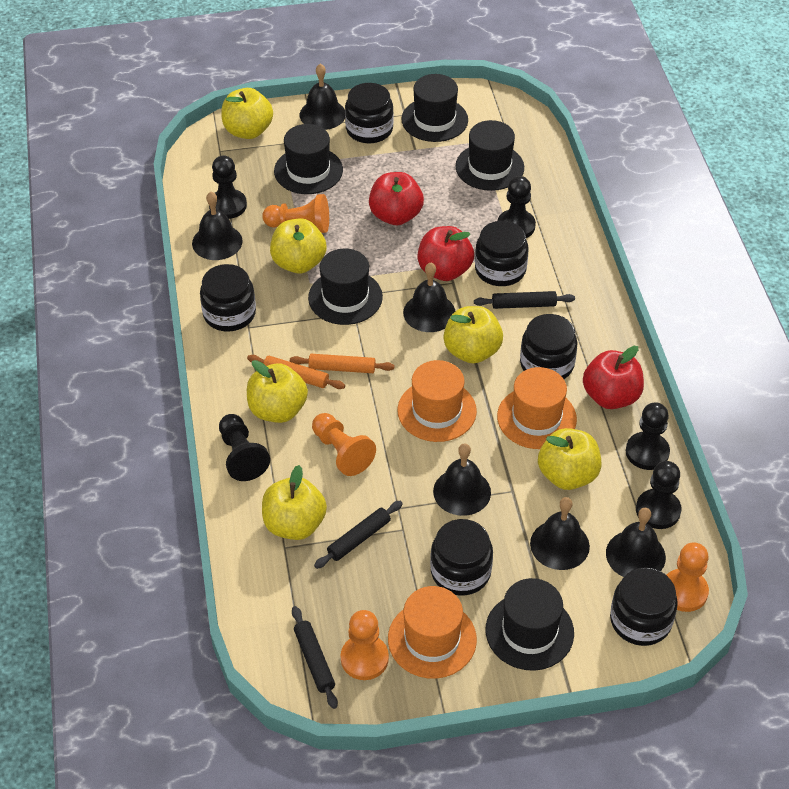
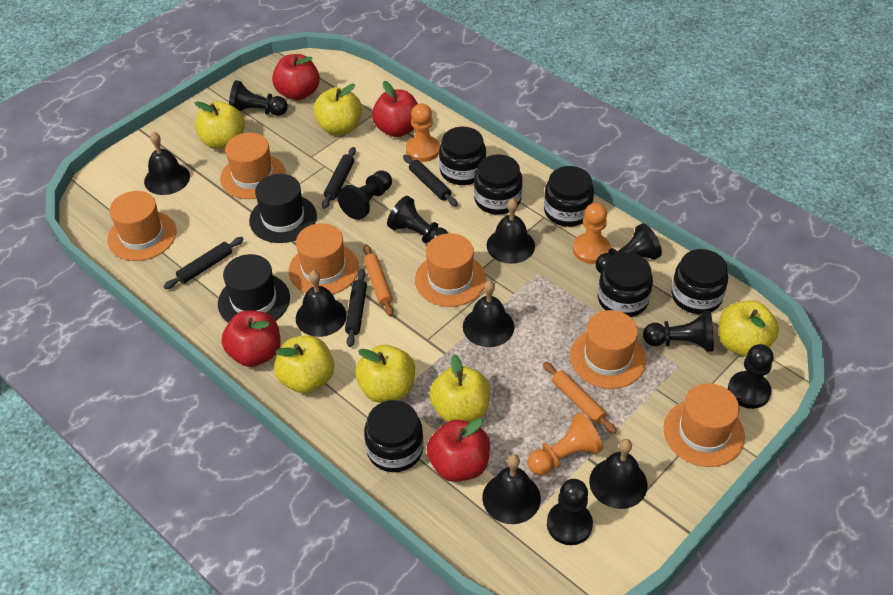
black hat: [274,124,343,194] [308,248,383,325] [402,74,468,142] [455,120,524,191] [486,578,574,671] = 5 -> [218,254,290,323] [249,174,317,243] = 2
black pawn: [209,155,247,219] [219,414,270,481] [498,176,536,238] [626,402,670,470] [636,461,681,529] = 5 -> [229,80,288,116] [337,170,392,220] [387,196,448,243] [547,479,593,545] [596,223,662,273] [643,311,714,352] [728,344,774,409] = 7
black rolling pin: [292,606,338,709] [314,501,403,569] [474,291,575,309] = 3 -> [163,237,244,289] [322,147,356,209] [345,269,367,347] [403,155,458,206] = 4
orange hat: [388,586,477,679] [397,360,477,442] [497,367,577,449] = 3 -> [107,191,177,261] [220,132,285,199] [289,223,359,294] [415,233,486,307] [570,310,646,389] [664,383,745,467] = 6
orange pawn: [262,194,329,233] [312,413,376,476] [341,610,389,680] [667,542,709,612] = 4 -> [406,103,440,162] [528,412,603,475] [573,203,611,264] = 3
red apple: [369,172,424,225] [417,226,474,281] [583,346,644,409] = 3 -> [221,310,280,367] [272,54,320,100] [372,81,418,137] [427,418,490,482] = 4

